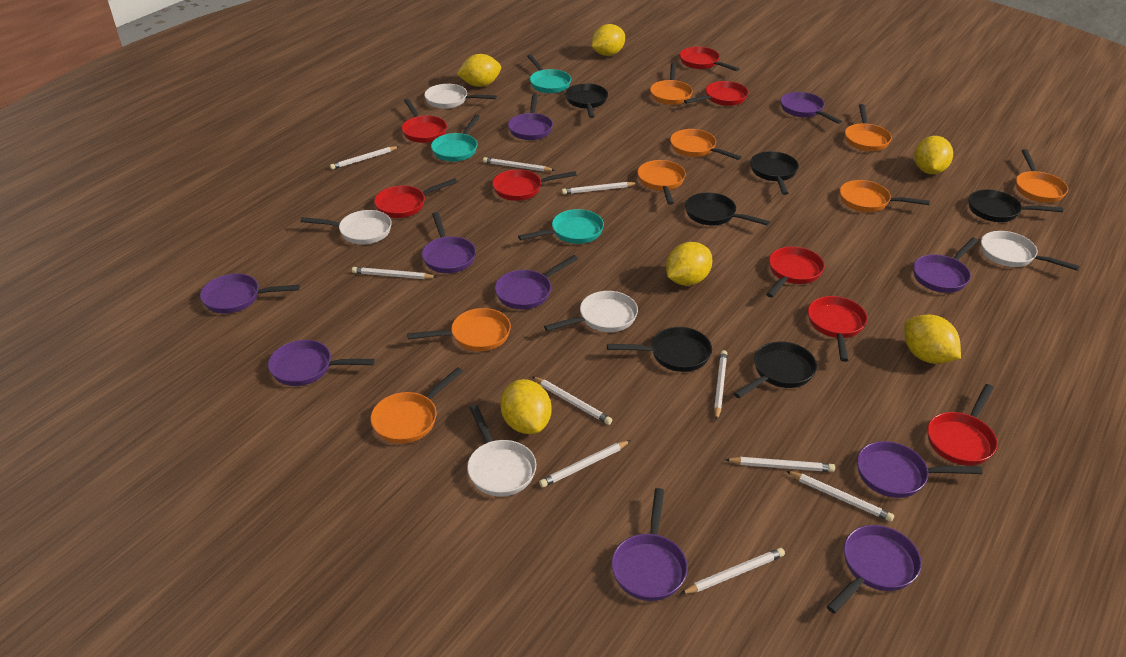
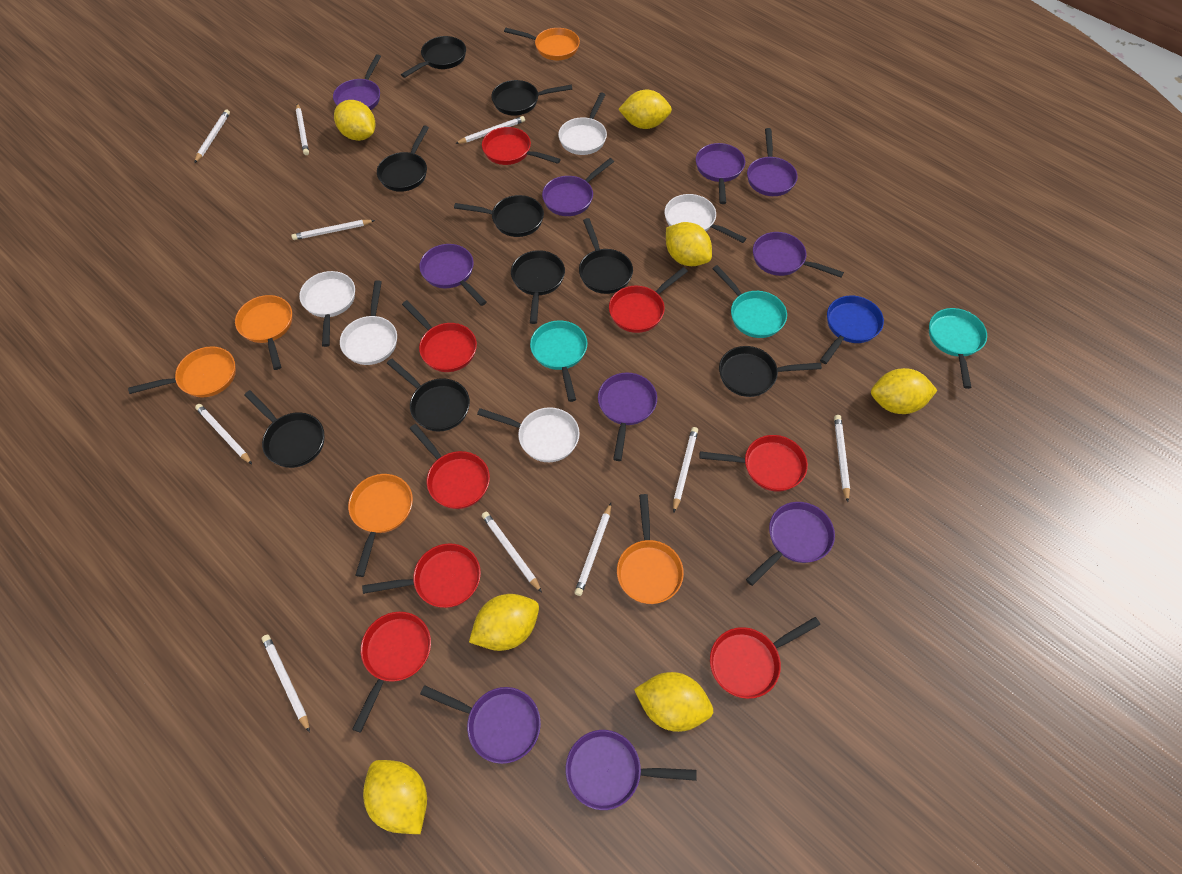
black pan: [565,83,608,118] [607,327,712,372] [685,192,770,226] [734,342,817,398] [750,151,799,195] [968,189,1063,222] = 6 -> [244,390,324,468] [377,125,429,192] [387,359,470,431] [401,36,466,78] [454,195,544,237] [491,80,572,116] [511,250,565,324] [579,218,633,294] [719,346,822,397] = 9
blue pan: none = 0 -> [820,296,884,364] = 1
orange pan: [370,367,463,444] [407,308,511,351] [637,160,686,205] [650,63,693,105] [670,129,742,160] [840,180,930,212] [845,104,892,151] [1016,149,1068,203] = 8 -> [128,346,236,397] [235,295,292,370] [348,474,413,577] [504,28,580,60] [617,494,684,604] = 5
yellow lemon: [457,54,501,87] [500,379,552,434] [592,24,625,56] [666,242,713,286] [904,315,961,364] [914,136,953,174] = 6 -> [334,100,375,141] [363,760,427,834] [469,594,539,651] [618,89,672,129] [634,672,713,732] [666,222,712,266] [871,368,938,414] = 7

